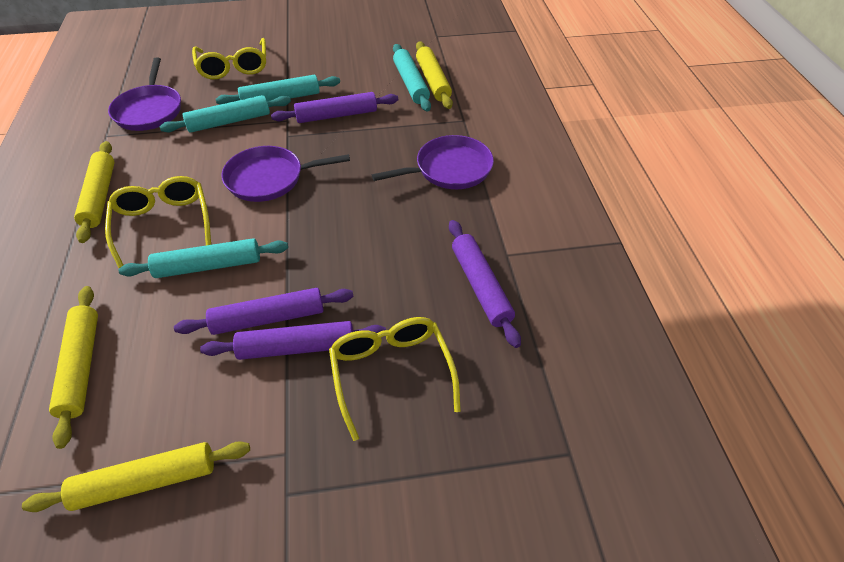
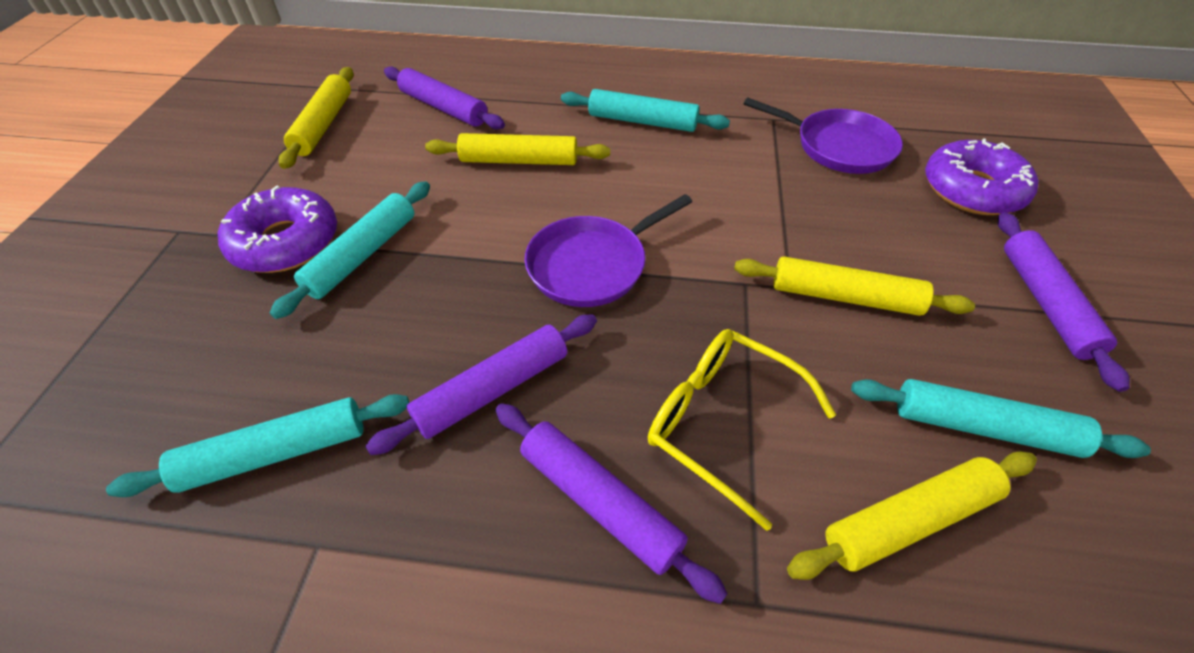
purple donut: none = 0 -> [218,186,337,273] [925,138,1039,215] = 2
purple pan: [108,57,181,131] [221,146,350,202] [372,135,494,189] = 3 -> [524,194,692,307] [744,97,903,174] = 2
yellow glasses: [105,176,211,268] [192,38,266,79] [329,317,461,441] = 3 -> [648,329,836,531] = 1

